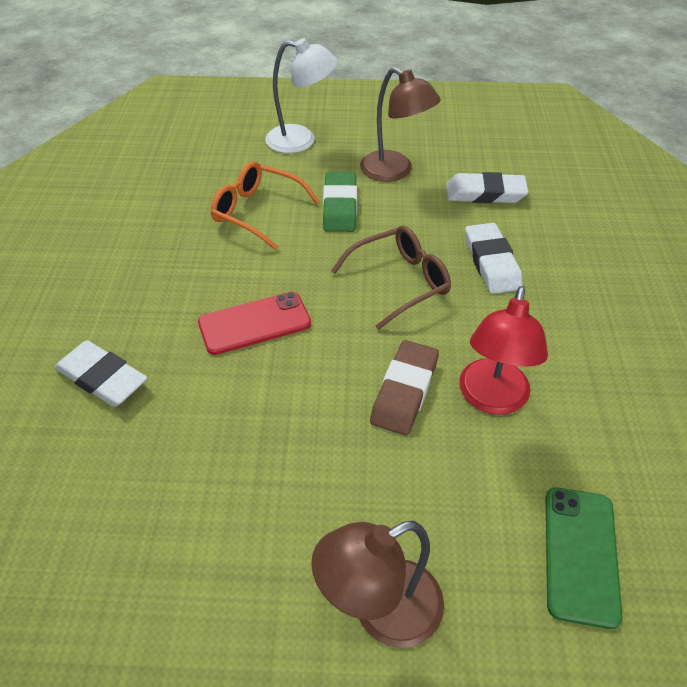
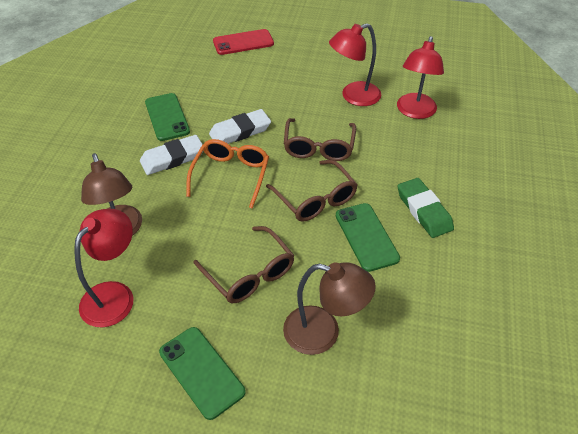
brown eraser: [370,340,439,436] = 1 -> none = 0
brown glasses: [331,226,451,330] = 1 -> [193,226,295,303] [266,160,358,222] [284,118,356,161] = 3
green phone: [546,487,622,629] = 1 -> [145,93,190,141] [159,327,246,420] [336,203,400,272] = 3
red lamp: [459,286,548,415] = 1 -> [74,209,133,328] [329,23,381,106] [397,36,444,119] = 3
white eraser: [55,340,147,407] [446,172,528,203] [465,223,523,294] = 3 -> [140,135,204,175] [209,109,271,144] = 2
white lamp: [265,38,338,153] = 1 -> none = 0

